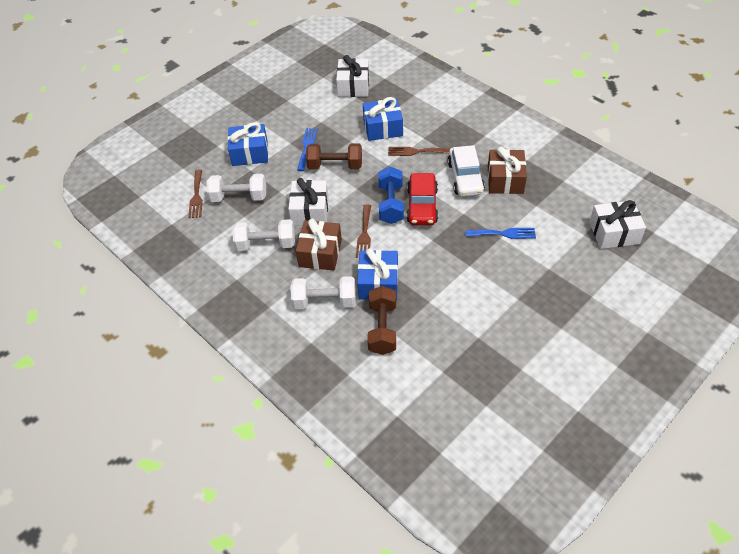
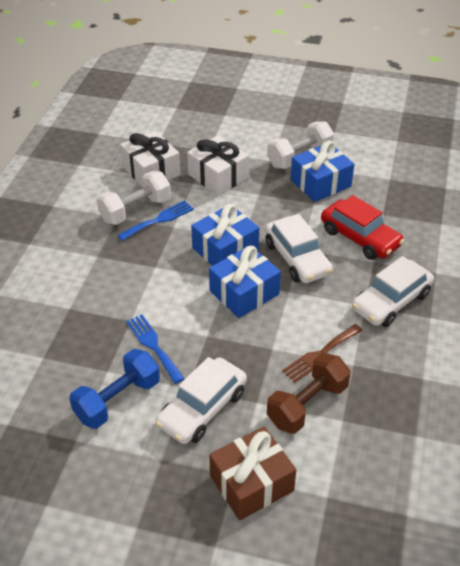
brown dumbbell: [306,143,362,169] [367,286,396,355] = 2 -> [267,353,351,434] = 1
brown fork: [188,169,203,218] [356,205,371,258] [388,147,450,156] = 3 -> [282,324,362,383] = 1
brown gift: [296,219,342,270] [488,147,527,194] = 2 -> [209,426,296,520] = 1
white car: [447,145,485,197] = 1 -> [155,357,247,444] [265,214,333,283] [352,256,434,327] = 3
white dumbbell: [207,174,266,202] [232,219,295,251] [291,276,356,309] = 3 -> [97,171,171,225] [267,121,334,169] = 2
white gift: [288,178,329,226] [336,55,369,97] [589,200,646,249] = 3 -> [120,130,180,187] [187,135,249,196] = 2

